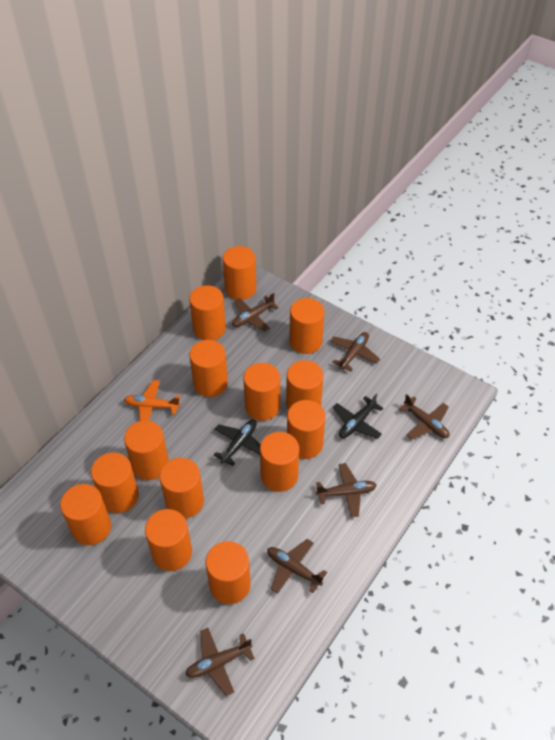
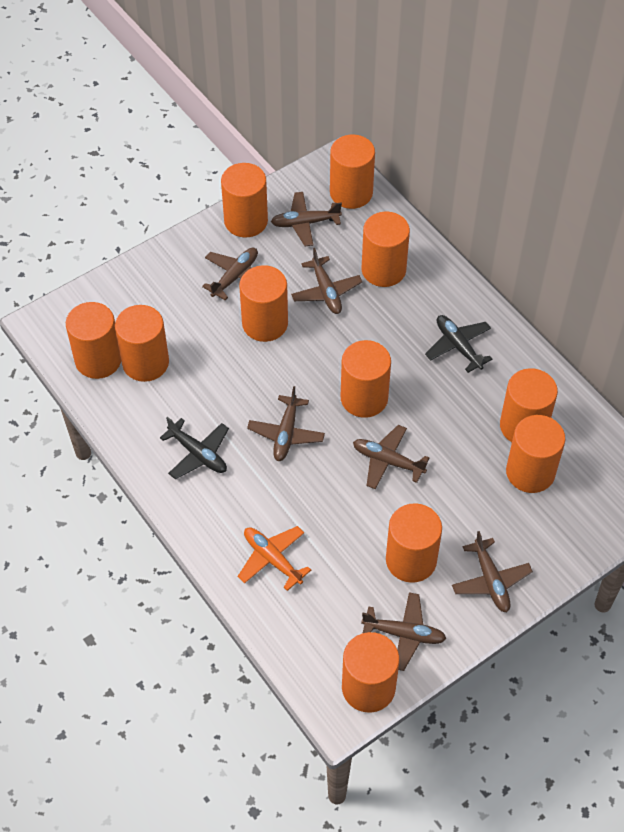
brown plane: [186,628,255,696] [232,293,279,331] [267,539,327,594] [316,463,377,518] [330,332,380,372] [399,394,449,440] = 6 -> [202,248,258,300] [247,386,325,461] [271,192,342,246] [291,248,362,314] [353,425,429,490] [361,592,446,671] [452,531,533,612] = 7
orange cylinder: [60,484,111,545] [91,452,139,513] [124,420,169,480] [145,509,192,571] [160,458,204,518] [189,285,226,340] [189,340,228,397] [206,541,251,604] [223,246,256,300] [243,363,280,421] [260,432,299,492] [286,360,323,410] [287,400,326,459] [289,298,324,354] = 14 -> [66,302,121,379] [115,305,169,382] [221,163,268,238] [239,265,288,342] [330,135,375,209] [341,340,391,418] [342,632,399,712] [361,211,410,287] [386,503,442,583] [500,368,558,442] [506,415,565,493] = 11

